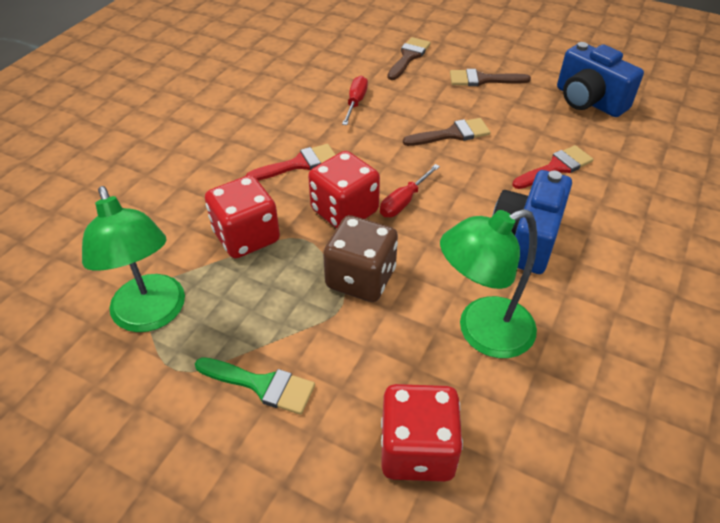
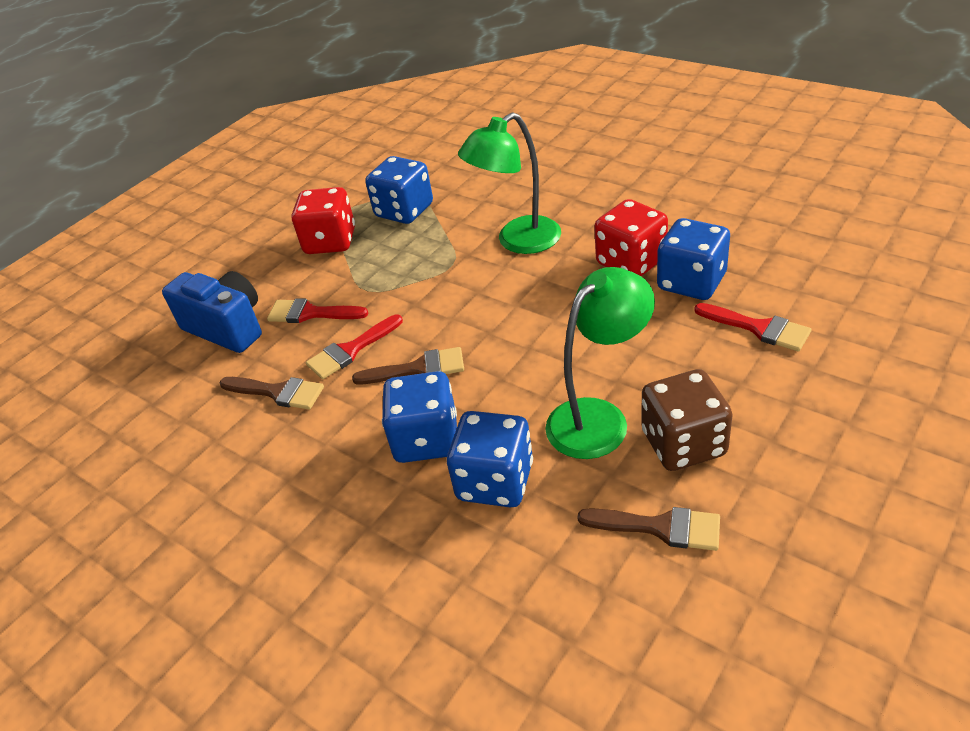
blue camera: [492,170,572,274] [557,42,644,117] = 2 -> [162,271,262,353] = 1
blue dice: none = 0 -> [365,156,433,224] [382,371,457,463] [447,411,533,508] [657,218,730,300] = 4
green brush: [195,357,315,415] = 1 -> none = 0
red brush: [246,144,336,181] [513,145,593,189] = 2 -> [267,298,368,323] [306,315,403,379] [694,303,811,352] = 3
red dice: [205,175,280,258] [308,151,380,229] [381,384,463,482] = 3 -> [292,187,355,254] [594,199,668,276] = 2
red screwdriver: [342,76,368,125] [380,164,440,217] = 2 -> none = 0

